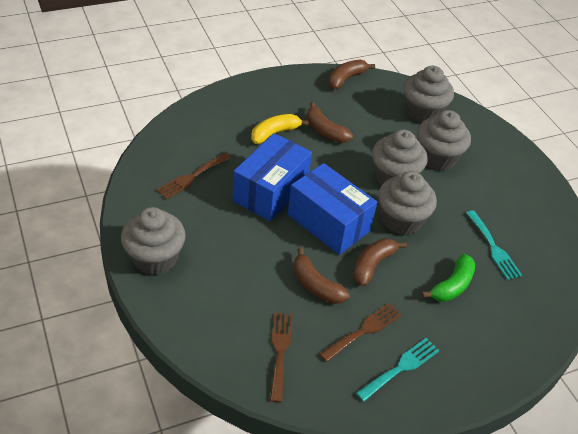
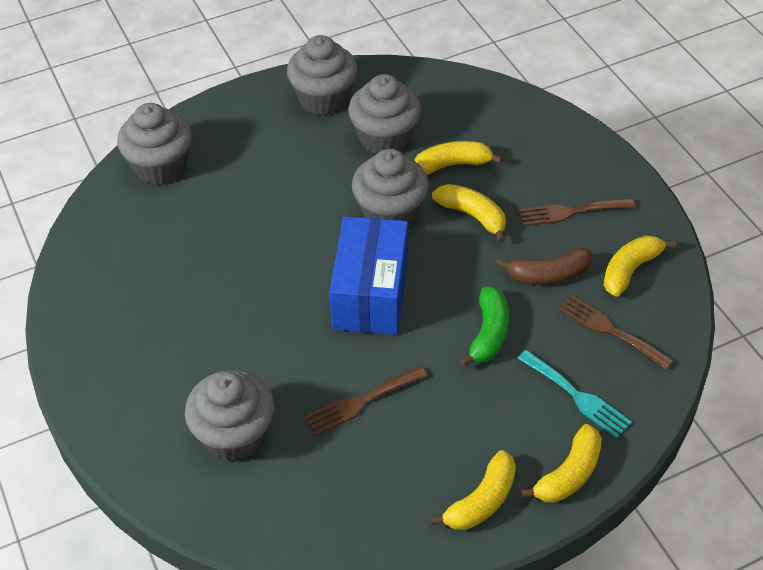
blue box: [233,133,312,221] [288,163,377,255] = 2 -> [329,216,408,335] = 1
brown banana: [293,248,350,304] [307,102,353,143] [329,59,375,89] [353,238,407,286] = 4 -> [496,248,592,285] = 1
turquoise fork: [356,338,440,402] [466,210,522,280] = 2 -> [517,350,632,438] = 1
yellow banana: [251,114,309,144] = 1 -> [414,141,503,175] [430,450,516,530] [432,184,506,243] [520,424,602,503] [603,235,676,297] = 5

